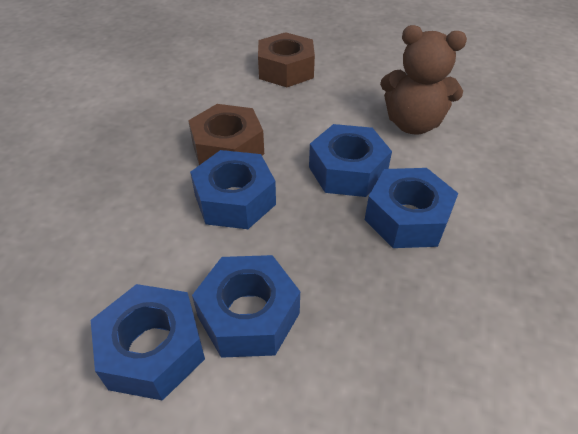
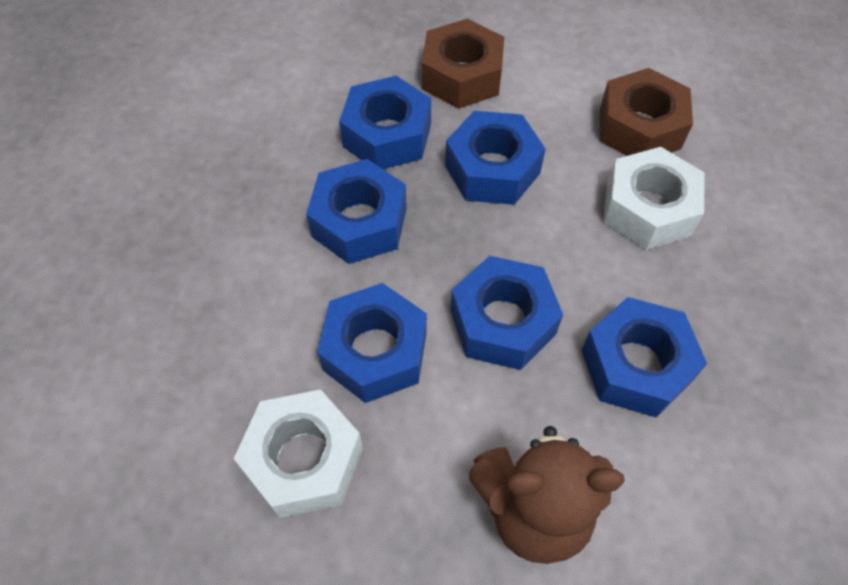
blue nut: [91,284,205,401] [190,150,276,229] [192,255,300,358] [309,124,392,197] [365,168,458,248] = 5 -> [306,159,407,264] [317,283,427,403] [339,76,431,169] [445,111,546,205] [450,256,563,370] [582,297,707,418] = 6
white nut: none = 0 -> [234,389,363,518] [603,147,705,250] = 2

